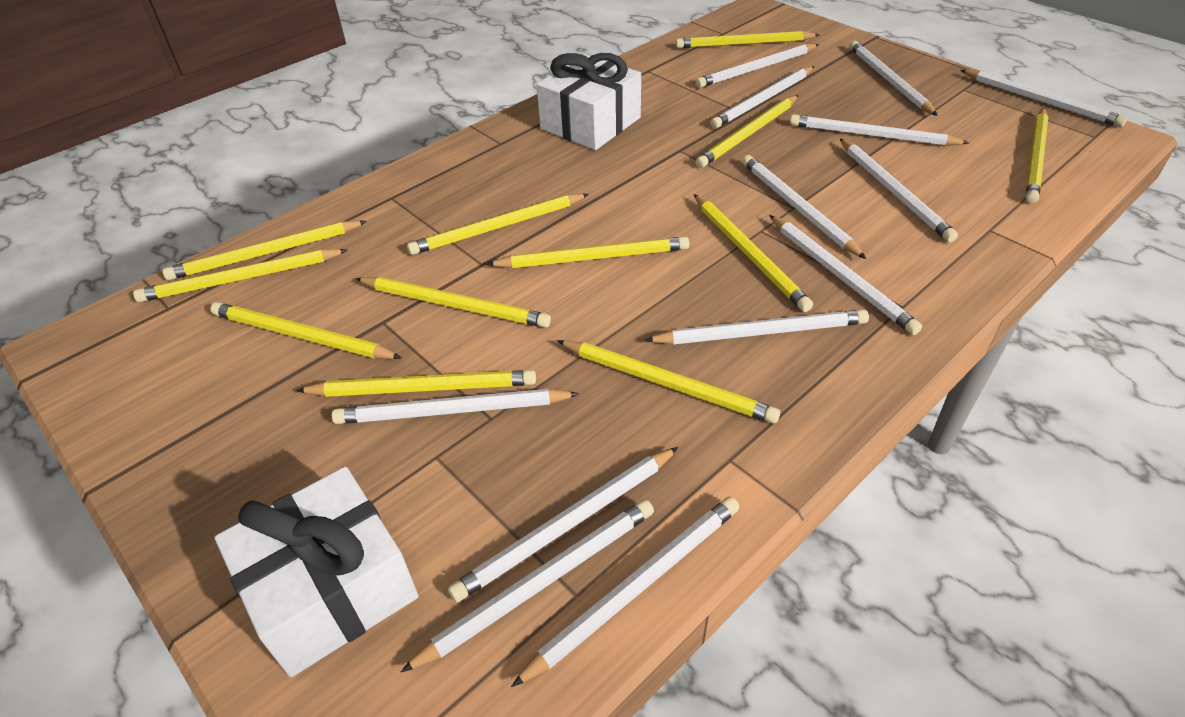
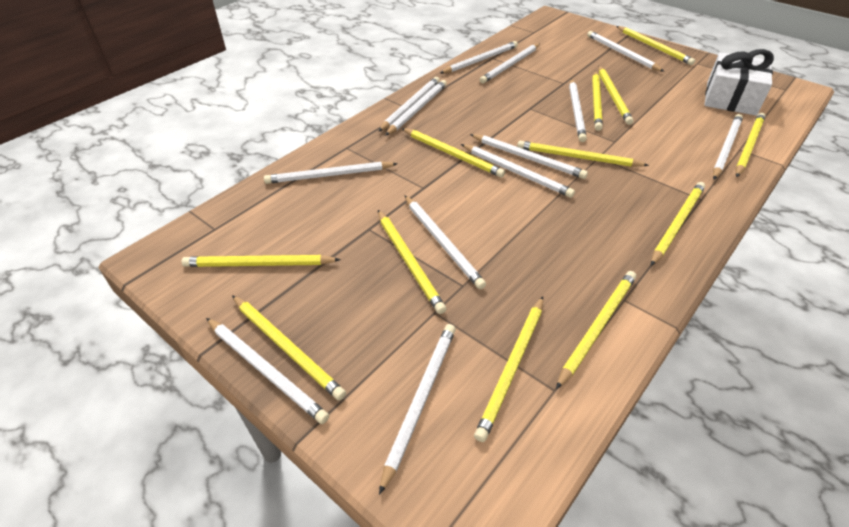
white gift: [215,467,418,677] [537,53,641,150] = 2 -> [704,49,774,116] = 1

